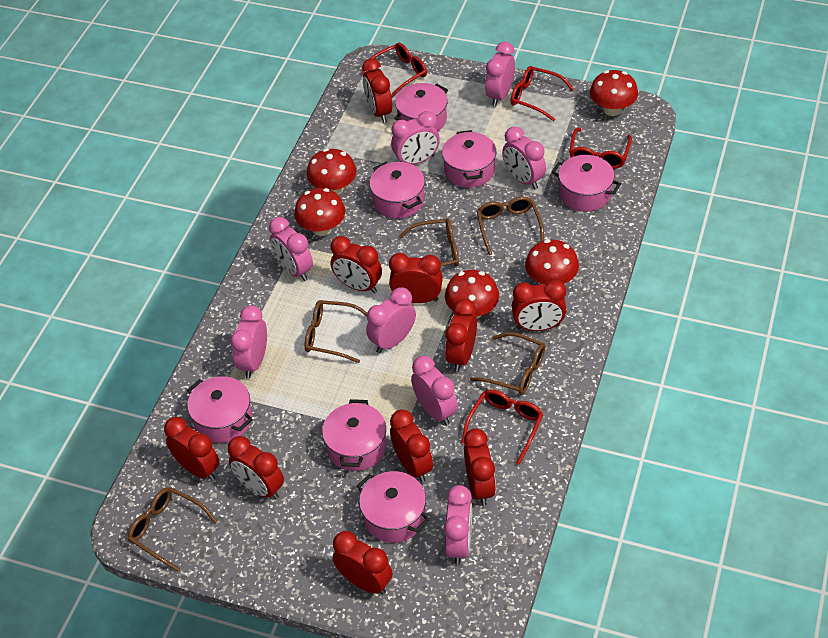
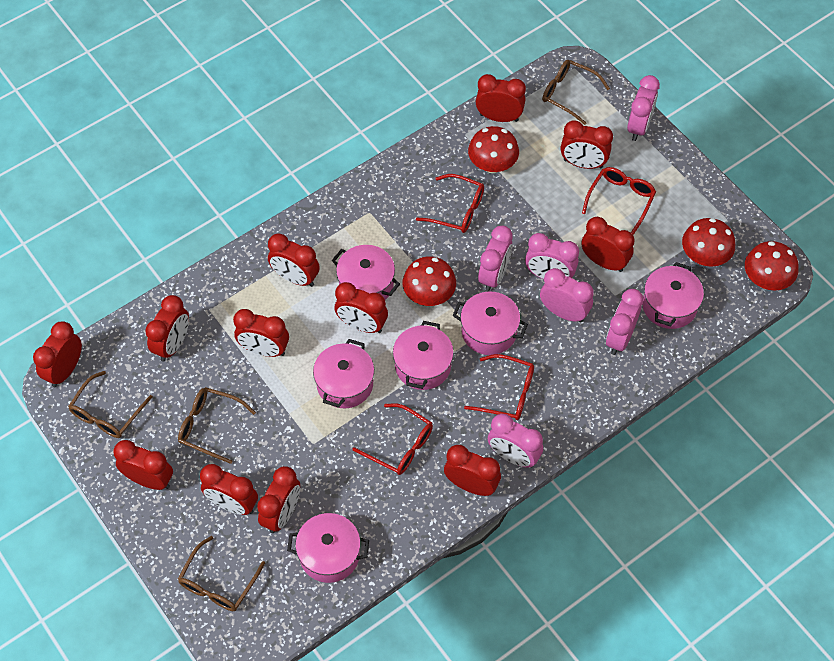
brown glasses: [128,487,218,572] [305,300,367,363] [398,218,459,267] [470,332,545,395] [477,196,544,256] = 5 -> [68,371,153,438] [178,387,256,464] [178,536,265,611] [542,60,610,125] = 4
pink clock: [230,305,267,378] [269,217,313,281] [366,287,416,353] [391,111,440,165] [411,356,458,425] [444,485,472,564] [485,42,515,106] [502,126,546,190] = 8 -> [478,225,513,292] [488,414,543,468] [525,233,579,279] [540,268,594,323] [606,289,643,355] [627,75,660,141] = 6
pink pot: [187,376,253,443] [322,399,386,471] [357,471,430,543] [369,162,425,219] [394,83,448,131] [442,130,497,188] [552,155,621,212] = 7 -> [287,513,369,583] [313,339,374,408] [332,245,400,300] [393,321,454,390] [453,291,528,355] [642,262,704,329] = 6
red clock: [164,417,220,481] [228,436,284,500] [331,236,382,293] [333,531,392,595] [362,58,392,123] [389,253,443,303] [390,410,433,482] [445,299,477,372] [464,428,496,506] [512,280,566,331] = 10 -> [33,321,82,387] [113,440,173,490] [145,295,189,361] [200,464,258,515] [233,309,289,357] [257,466,300,533] [268,233,320,287] [334,282,388,333] [444,445,501,496] [476,74,526,122] [561,120,613,169] [581,217,634,272] = 12
red mushroom: [294,188,346,236] [307,148,356,195] [445,270,499,319] [525,239,579,285] [590,70,638,116] = 5 -> [403,256,456,306] [468,126,519,173] [682,218,735,267] [745,241,798,290] = 4

